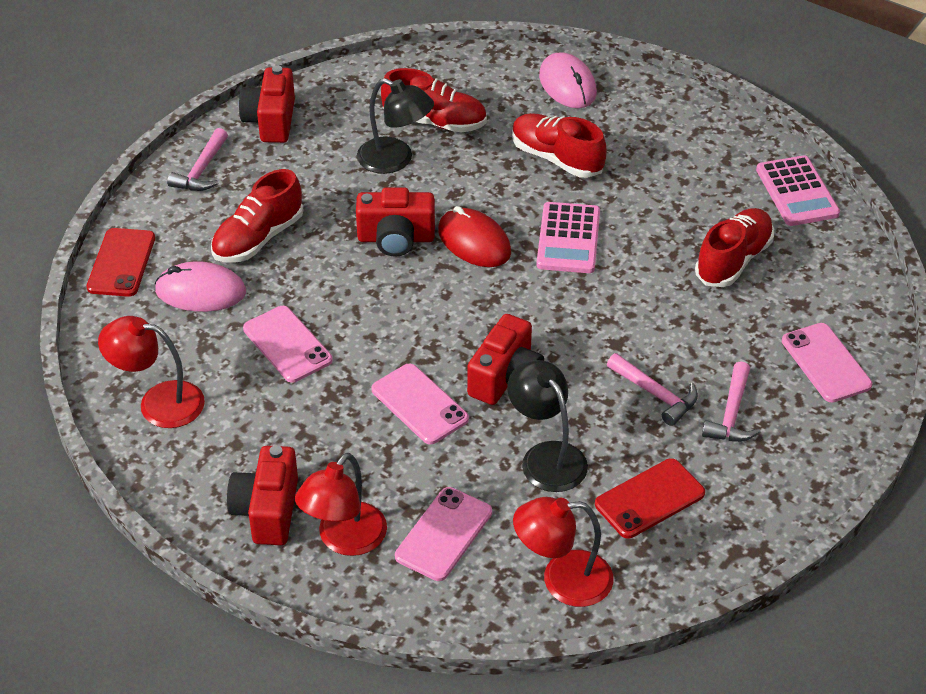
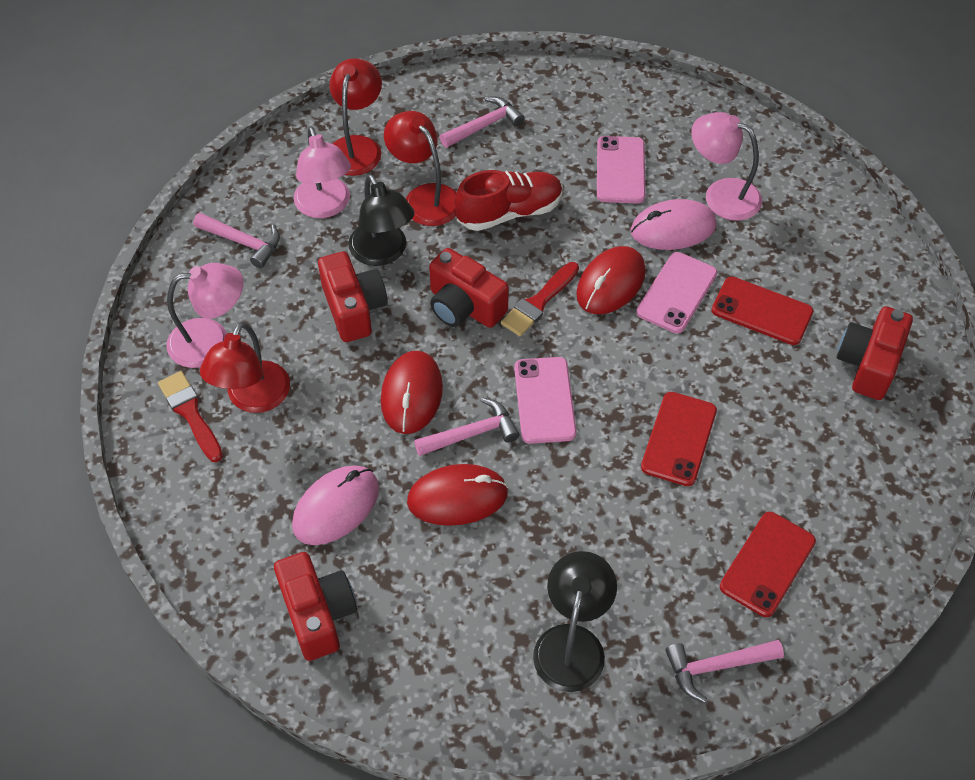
pink calculator: [536,202,600,273] [756,155,840,226] = 2 -> none = 0
pink hammer: [167,128,228,191] [607,353,698,426] [702,361,760,442] = 3 -> [193,213,280,268] [414,397,520,456] [440,96,525,148] [665,640,784,703] = 4
pink lamp: none = 0 -> [166,263,243,368] [294,126,351,218] [691,112,762,221] = 3
pink phone: [243,306,332,383] [371,364,469,444] [395,487,492,581] [782,323,872,402] = 4 -> [514,357,577,444] [597,136,645,204] [636,252,717,334] = 3
red brush: none = 0 -> [158,371,223,462] [501,262,579,336] = 2
red mouse: [438,206,511,267] = 1 -> [381,351,443,434] [407,464,508,526] [576,246,646,314] = 3
red phone: [86,228,155,297] [595,458,705,539] = 2 -> [641,392,717,486] [711,277,814,345] [720,512,816,617] = 3
red shoe: [211,169,303,262] [381,68,487,132] [512,113,607,178] [695,208,774,287] = 4 -> [454,170,563,231] = 1

